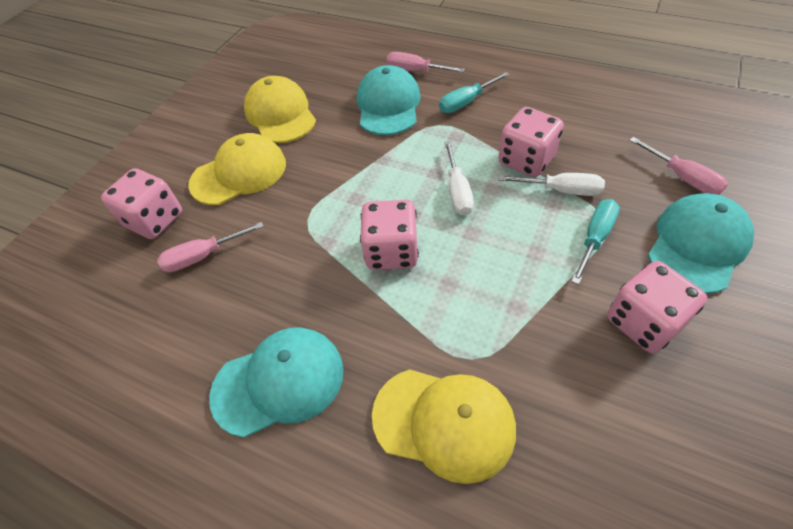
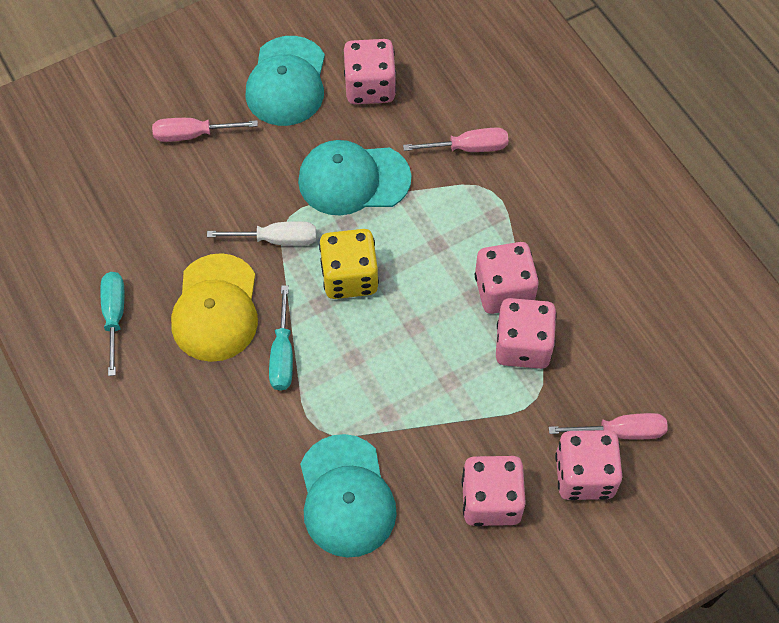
pink dice: [101,168,182,239] [360,200,419,270] [499,107,564,177] [607,261,707,353] = 4 -> [344,39,396,104] [462,456,526,526] [475,242,539,314] [496,298,557,369] [555,430,622,500] = 5
white screwdriver: [444,141,474,216] [498,173,605,196] = 2 -> [207,221,316,246] = 1
yellow cap: [188,133,286,205] [244,76,316,143] [372,370,516,484] = 3 -> [171,253,258,362] = 1
yellow dice: none = 0 -> [319,229,379,299] = 1

